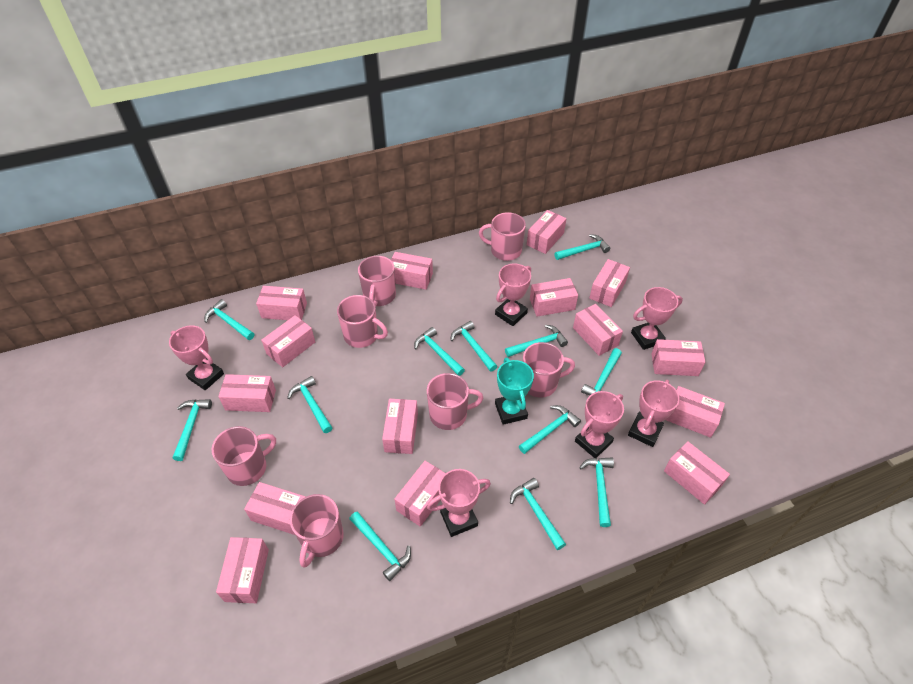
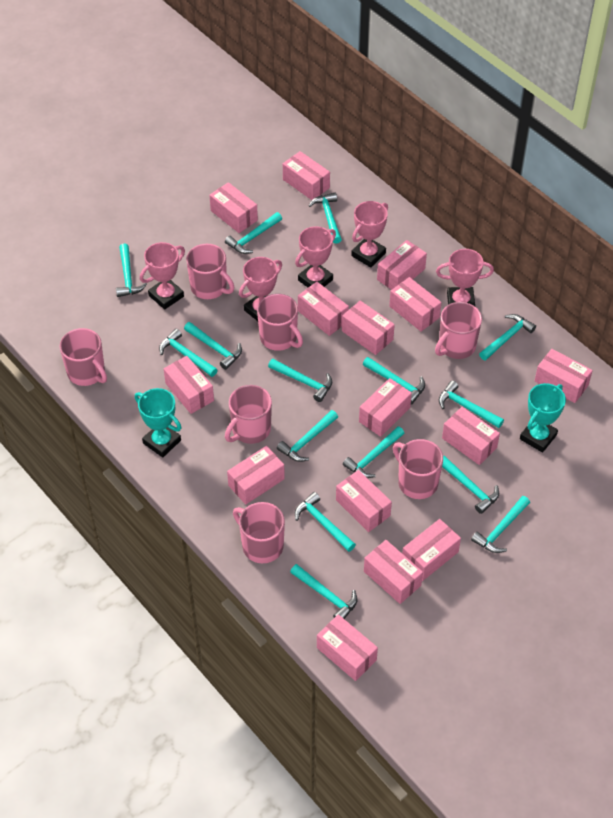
pink trophy: [169,325,224,390] [427,469,491,537] [495,264,531,326] [575,391,624,458] [628,380,680,447] [631,287,683,350] = 6 -> [140,242,185,310] [239,257,282,321] [295,226,336,287] [351,201,388,267] [436,249,494,306] = 5
turquoise hammer: [173,399,212,461] [204,299,254,340] [287,376,333,433] [349,512,411,581] [414,327,465,376] [450,321,497,372] [505,325,568,357] [510,478,566,550] [519,405,581,454] [554,234,610,260] [579,458,614,527] [581,348,622,395] = 12 -> [116,243,147,297] [159,329,217,377] [184,322,242,370] [225,212,282,254] [268,359,332,402] [277,410,338,462] [290,564,357,619] [295,492,356,552] [309,193,342,244] [343,426,404,478] [363,357,425,405] [439,381,504,428] [442,456,499,514] [471,496,530,553] [479,314,536,361] = 15
turquoise trophy: [495,357,534,425] = 1 -> [135,388,182,457] [520,383,566,453] = 2

